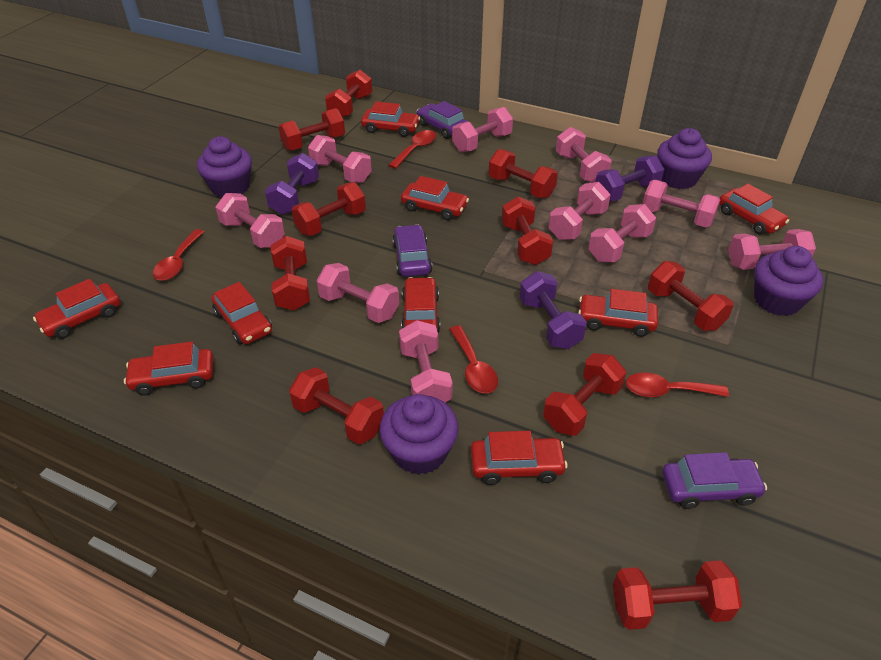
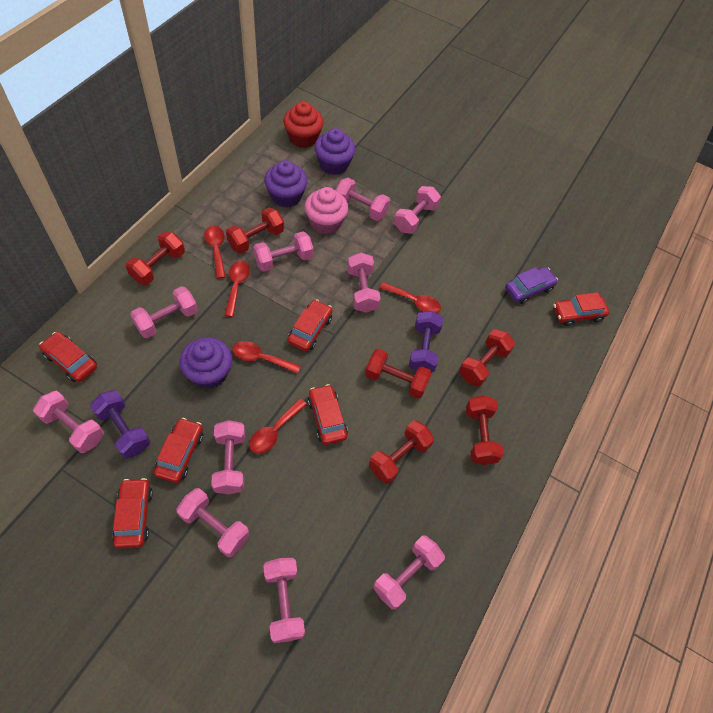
pink cupcake: none = 0 -> [305,187,348,234] = 1
purple car: [392,224,432,277] [417,101,468,139] [662,452,767,509] = 3 -> [505,267,558,304] = 1
purple cupcake: [197,136,252,198] [379,394,459,475] [657,128,712,189] [754,246,823,316] = 4 -> [180,337,232,389] [264,160,308,208] [314,128,356,175] = 3
purple dumbbell: [265,153,319,215] [519,271,587,349] [595,156,664,201] = 3 -> [90,390,150,459] [409,311,443,373] = 2
red car: [33,279,120,339] [124,342,213,396] [211,282,272,344] [361,101,420,137] [401,176,469,220] [401,277,440,333] [471,431,567,485] [578,289,658,337] [719,184,789,235] = 9 -> [39,332,97,382] [112,478,153,548] [154,418,203,483] [288,299,333,351] [308,384,348,445] [553,292,610,326] = 6
red cupcake: none = 0 -> [283,101,324,148] = 1
red dumbbell: [271,236,310,311] [279,108,345,151] [289,367,384,445] [292,182,366,236] [325,70,372,118] [488,149,558,198] [502,196,553,265] [543,353,626,436] [613,560,742,630] [648,261,734,331] = 10 -> [126,231,185,285] [226,207,284,254] [365,349,432,399] [369,420,434,484] [459,329,515,386] [466,395,504,465] = 6
red spoon: [152,229,204,281] [388,130,436,169] [450,325,498,394] [626,372,729,397] = 4 -> [204,225,226,279] [224,260,250,317] [232,341,301,374] [249,398,307,454] [379,282,441,313] = 5

